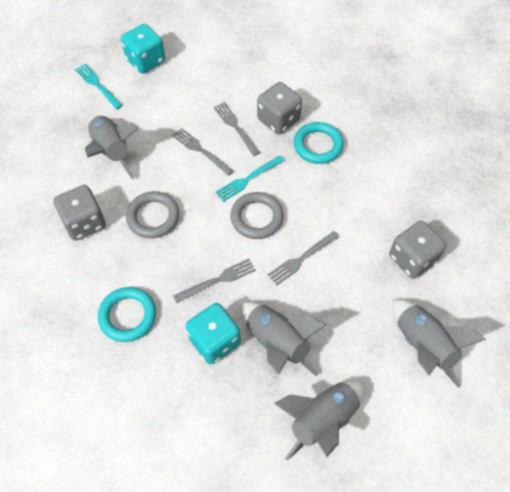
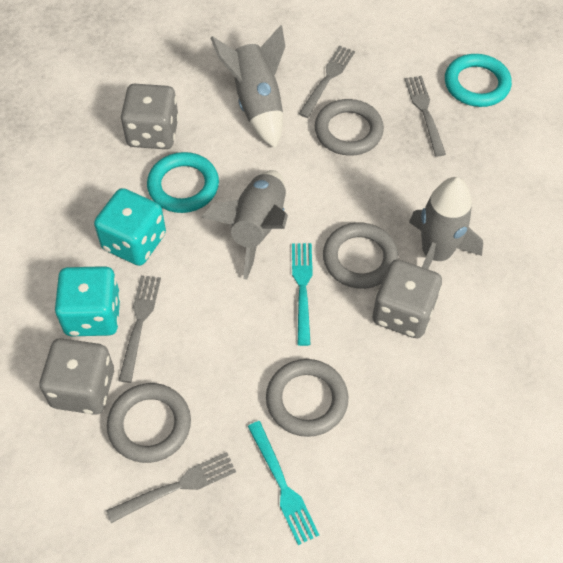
grey ring: [126,191,179,238] [230,192,284,239] = 2 -> [107,383,191,463] [266,359,348,437] [315,99,384,156] [323,223,398,289] = 4
grey rocket: [85,115,139,179] [240,302,327,376] [274,379,366,461] [392,299,486,388] = 4 -> [201,170,288,280] [211,25,285,149] [409,177,483,269] = 3

